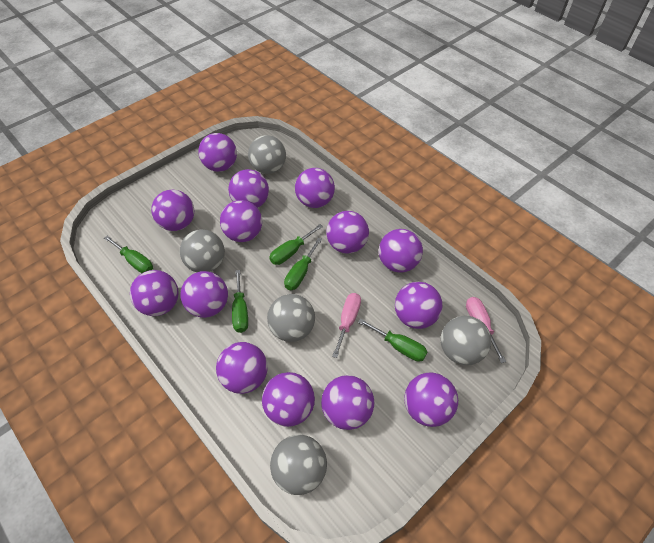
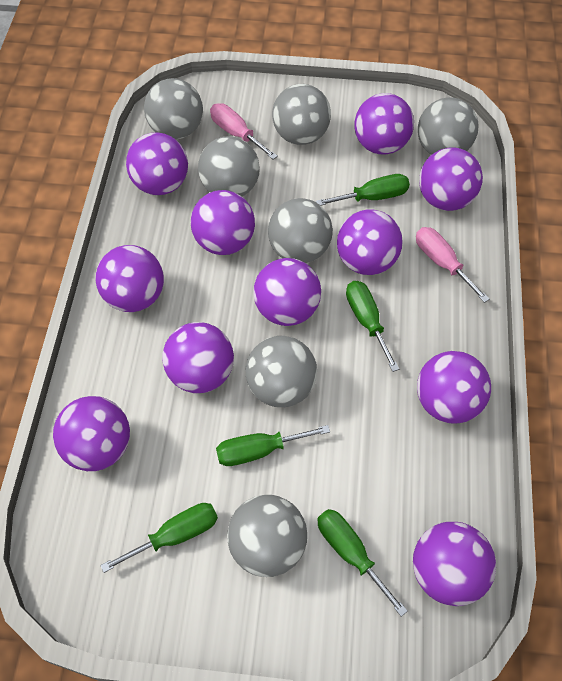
grey ball: [180,229,225,272] [248,135,286,174] [267,294,315,342] [270,434,327,495] [441,316,492,365] = 5 -> [144,78,203,139] [198,136,260,196] [227,495,307,577] [245,336,317,407] [268,198,333,263] [272,84,331,145] [418,97,478,155] = 7
purple ball: [130,270,179,316] [151,190,194,231] [180,271,228,318] [198,133,237,172] [216,342,268,394] [220,200,262,242] [228,169,269,208] [262,372,315,427] [295,168,335,208] [321,375,374,430] [326,211,369,253] [379,229,423,273] [395,282,442,329] [404,372,458,427] = 14 -> [53,396,130,471] [96,245,164,312] [126,132,188,195] [162,322,234,393] [191,190,255,255] [253,258,321,326] [337,209,403,275] [354,93,414,154] [413,522,496,606] [417,351,491,424] [419,148,483,211] = 11

